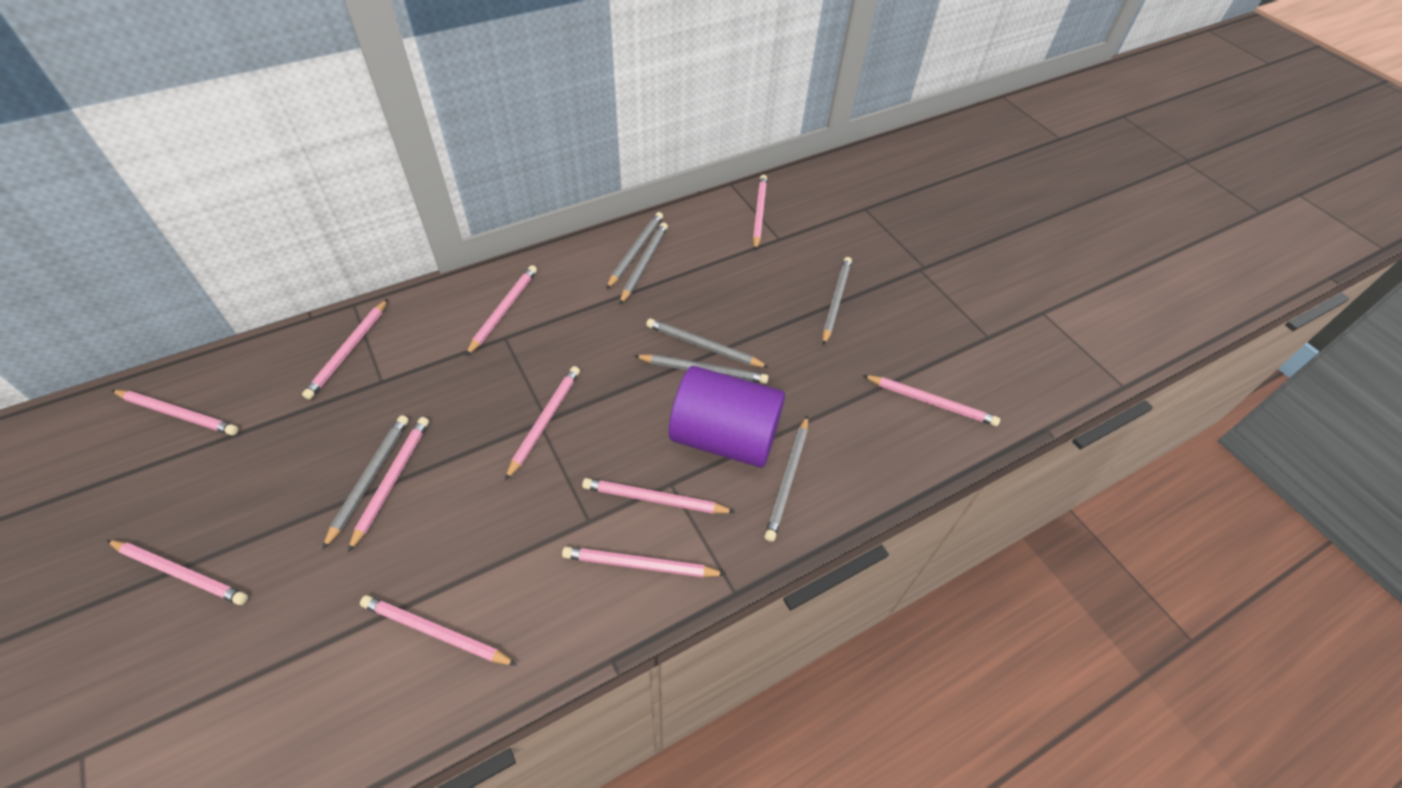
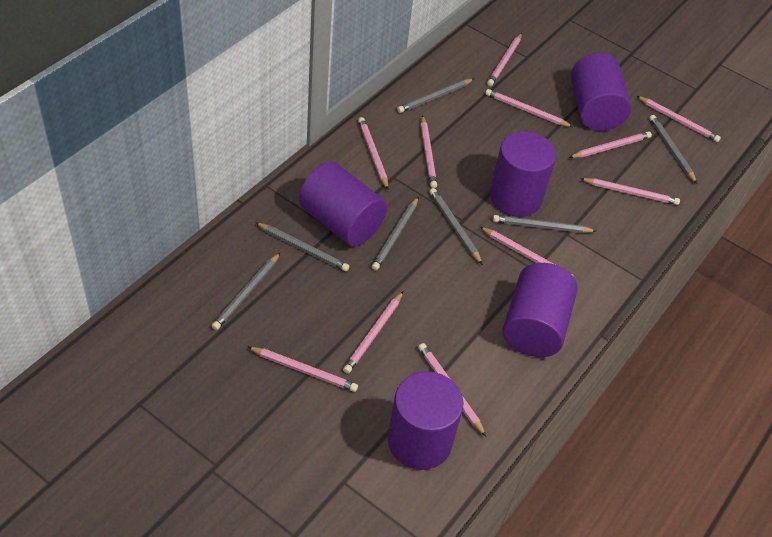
purple cylinder: [669,366,785,468] = 1 -> [299,162,387,246] [388,371,463,470] [490,131,556,217] [503,263,578,357] [571,53,631,131] = 5

